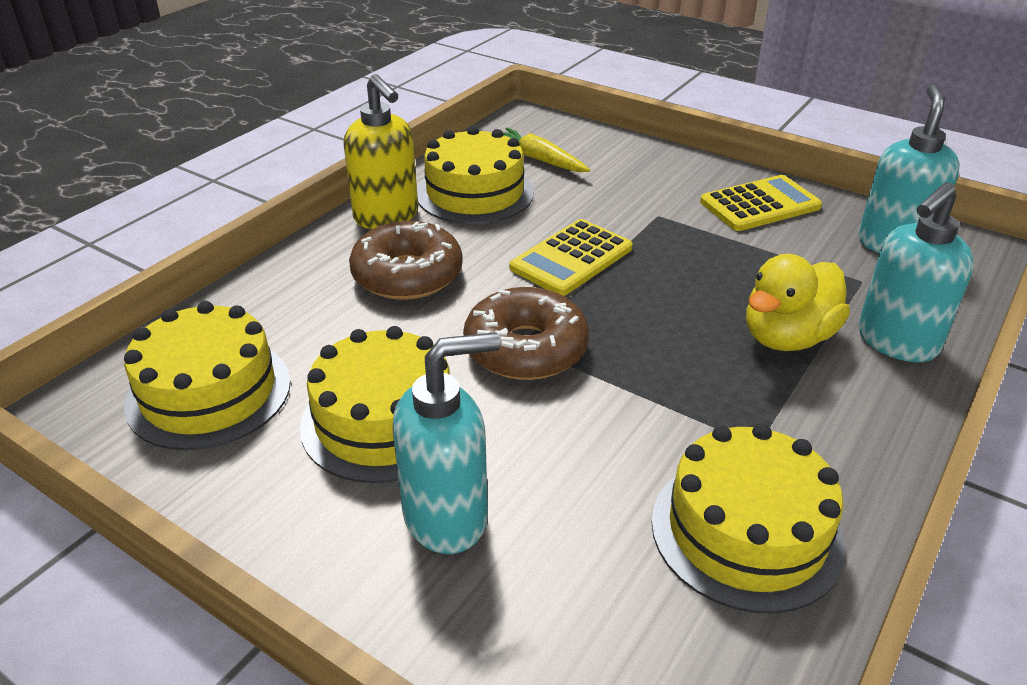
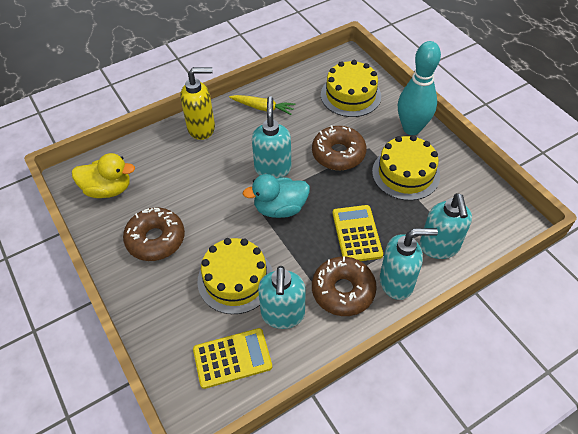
brown donut: [349,221,463,300] [463,287,589,380] = 2 -> [123,208,185,261] [312,125,367,170] [312,256,377,316] = 3
turquoise bowling pin: none = 0 -> [398,41,441,135] = 1
turquoise duck: none = 0 -> [243,174,310,218] = 1
turquoise soap dispenser: [393,332,500,554] [858,85,960,253] [858,182,974,362] = 3 -> [252,96,291,179] [258,266,306,329] [380,228,438,300] [420,193,472,259] = 4
yellow cake: [124,301,291,451] [300,326,450,483] [417,126,534,224] [652,424,846,614] = 4 -> [197,238,273,314] [321,60,381,117] [372,135,440,201] = 3

